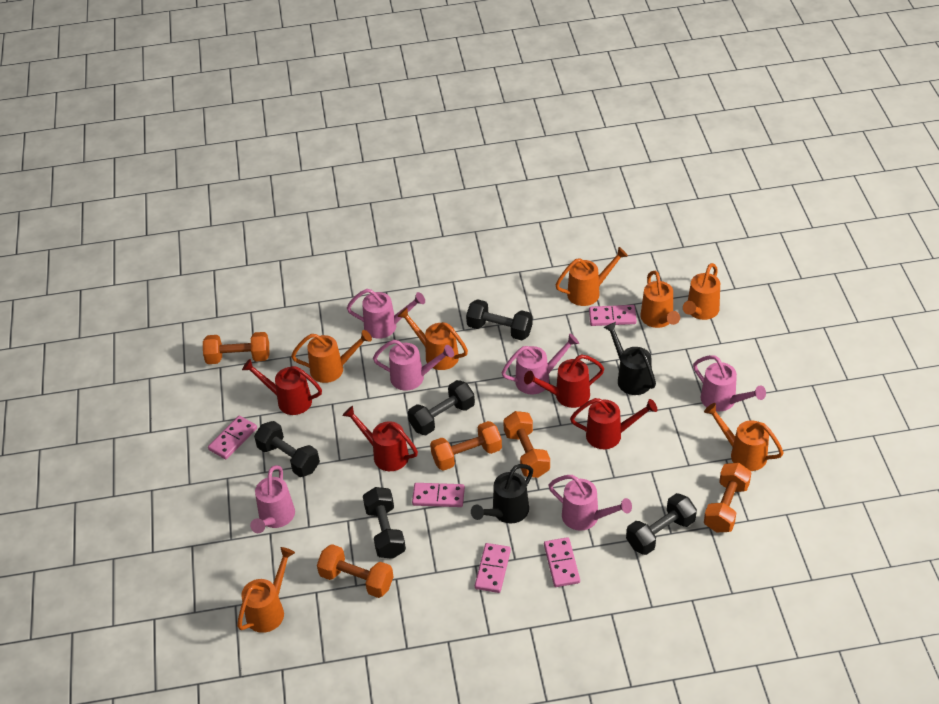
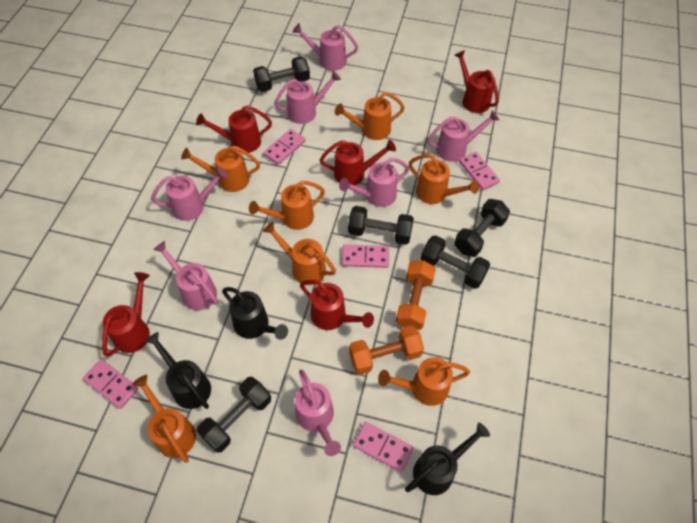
black watering can: [471,464,533,523] [603,322,656,395] = 2 -> [145,332,211,409] [222,287,288,340] [405,423,490,495] = 3
orange dumbbell: [203,332,270,364] [317,544,394,598] [430,421,502,471] [503,411,550,478] [704,463,751,532] = 5 -> [349,325,424,375] [396,260,436,330] = 2
pink watering can: [250,465,295,533] [347,289,425,339] [373,340,454,391] [502,334,579,395] [548,475,632,530] [693,355,766,411] = 6 -> [151,167,228,221] [153,241,218,310] [274,71,341,124] [293,23,358,71] [295,369,341,456] [339,158,409,207] [427,110,499,162] = 7
red watering can: [242,359,322,415] [342,406,418,471] [524,354,604,408] [570,398,657,449] = 4 -> [102,272,150,357] [196,105,272,153] [300,280,374,330] [320,140,396,185] [455,50,499,113] = 5

